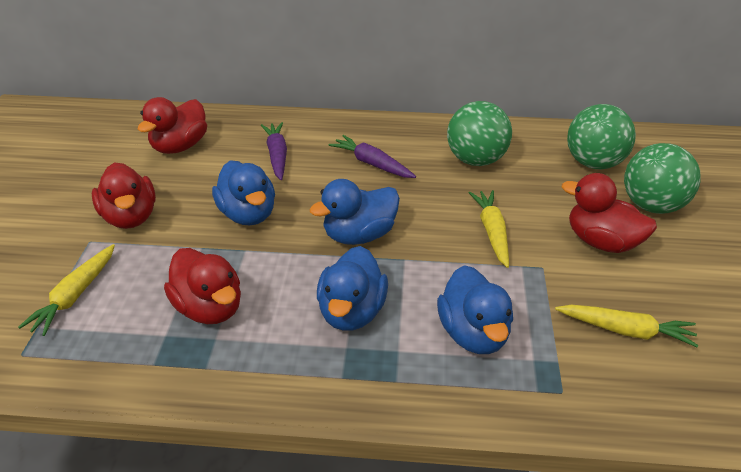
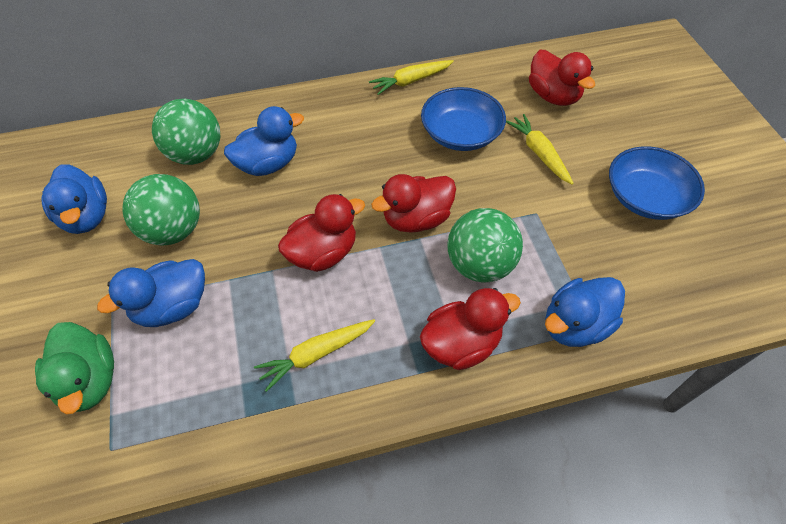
blue bowl: none = 0 -> [421,87,506,151] [609,146,705,220] = 2
green duck: none = 0 -> [35,322,114,414] = 1
purple carrot: [261,122,287,180] [329,135,416,178] = 2 -> none = 0

